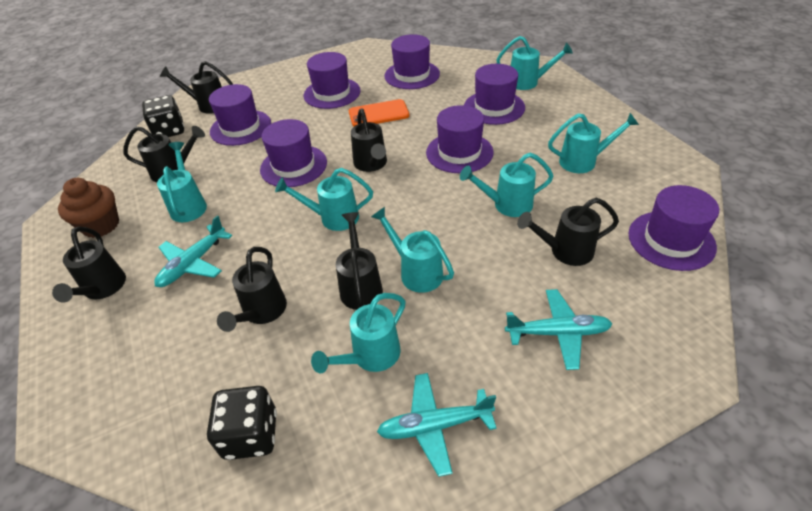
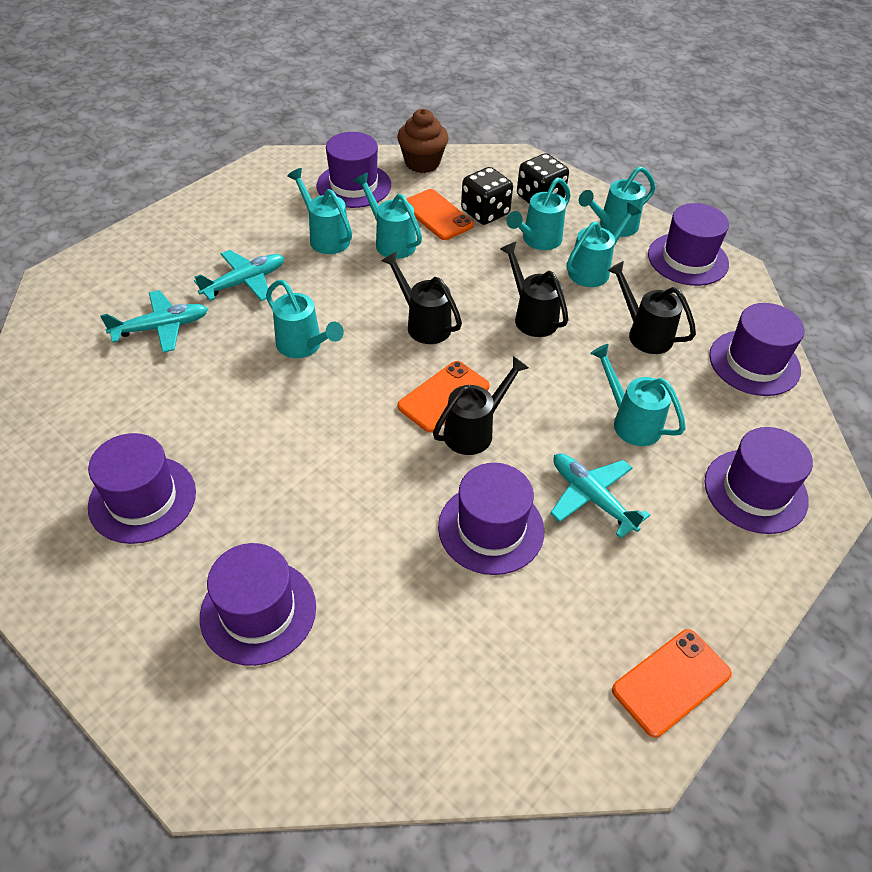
black watering can: [52,226,126,303] [123,126,205,182] [160,61,233,114] [217,247,287,332] [336,212,383,310] [351,108,387,172] [517,198,619,266] = 7 -> [381,251,462,344] [433,356,529,455] [500,242,568,337] [607,261,696,354] = 4
orange phone: [349,99,409,126] = 1 -> [398,361,490,432] [407,189,474,240] [612,629,732,737] = 3

